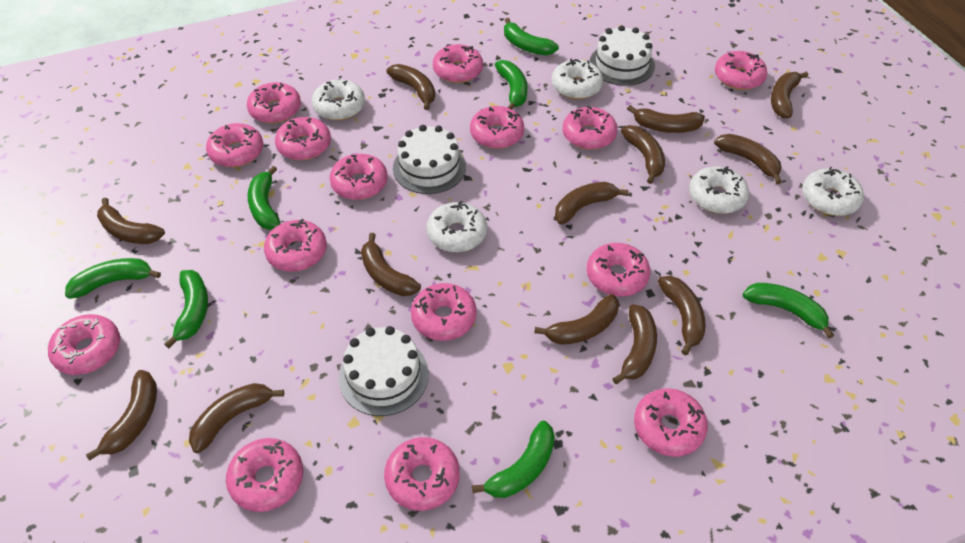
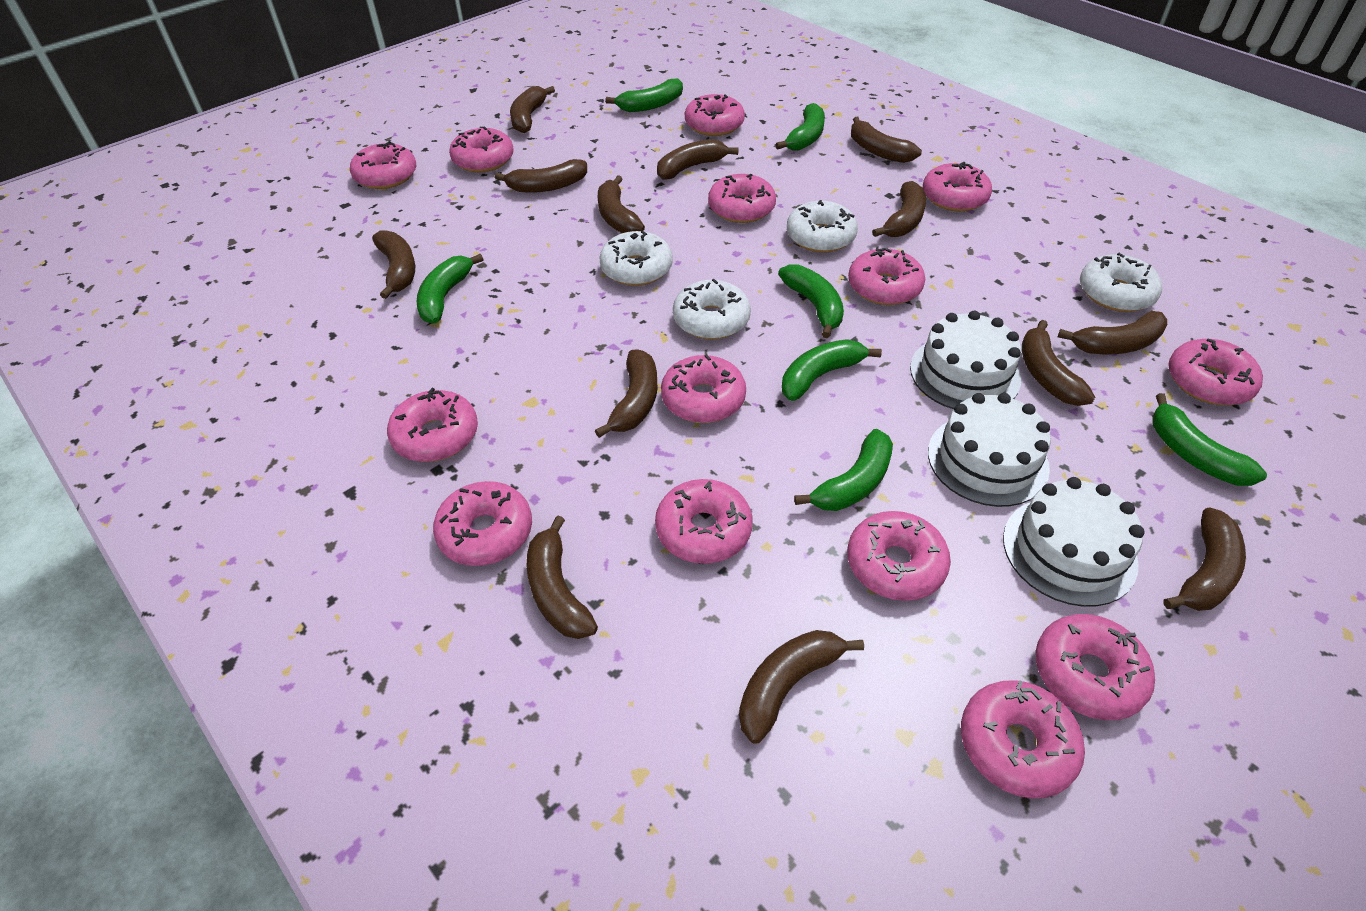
pink donut: [48,314,120,375] [206,123,263,167] [226,438,303,512] [247,82,301,123] [264,219,327,272] [275,117,331,160] [330,154,388,200] [384,437,460,511] [411,283,477,341] [433,44,483,83] [470,106,524,149] [563,106,617,150] [587,243,650,296] [634,388,708,457] [715,51,767,90] = 15 -> [350,141,416,189] [387,388,478,462] [433,481,532,566] [449,126,514,173] [655,479,753,564] [661,354,746,423] [685,94,745,136] [708,174,776,223] [847,511,951,601] [848,246,925,305] [923,161,992,212] [961,680,1085,798] [1035,614,1155,720] [1168,339,1263,405] = 14
white donut: [312,79,365,120] [427,201,487,252] [552,58,603,99] [689,166,749,214] [802,167,864,216] = 5 -> [599,231,673,286] [673,279,751,340] [787,200,858,253] [1080,253,1162,312] = 4

